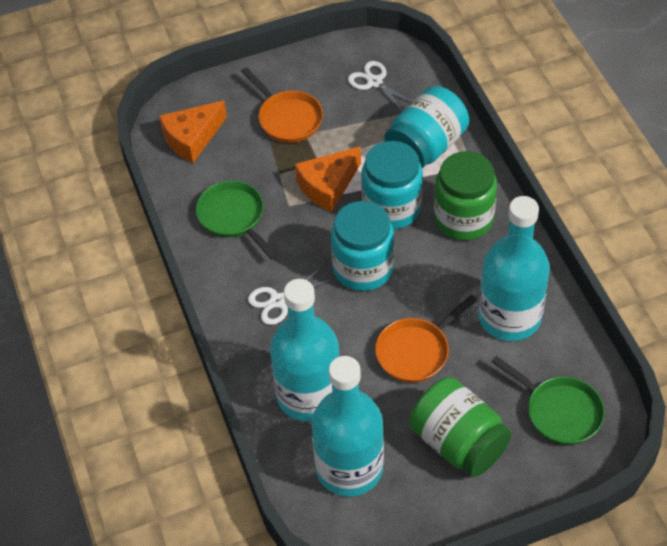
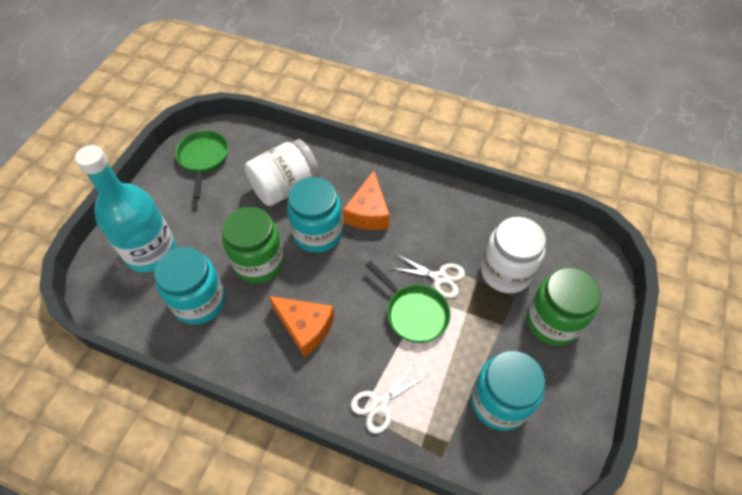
orange pan: [241,67,323,143] [375,295,477,383] = 2 -> none = 0
turquoise bottle: [270,279,339,421] [311,356,384,497] [478,196,550,341] = 3 -> [75,145,176,272] = 1
white jar: none = 0 -> [245,139,320,206] [481,217,546,293] = 2

